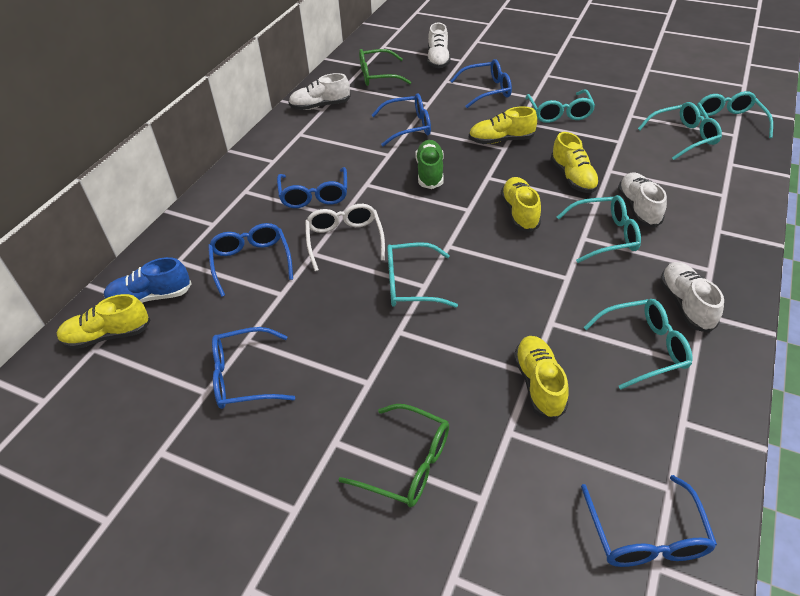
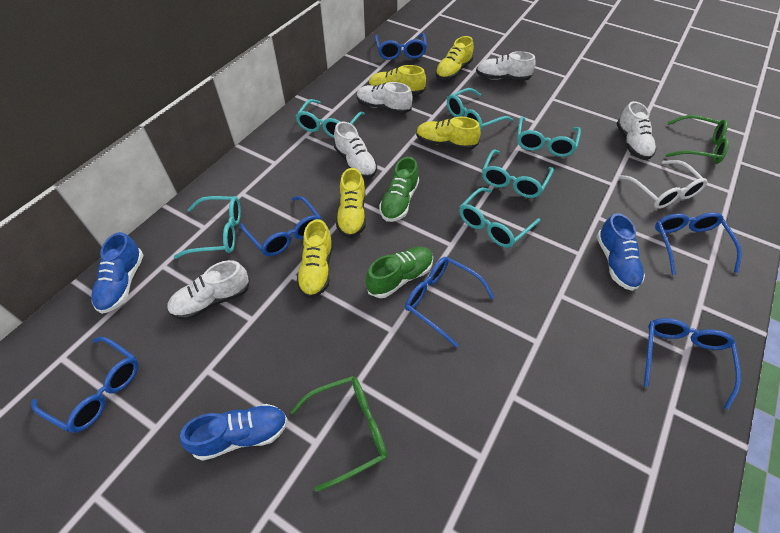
blue shoe: [104,257,192,303] = 1 -> [91,232,144,314] [180,404,288,461] [597,213,645,291] = 3
green shoe: [416,140,444,189] = 1 -> [366,247,433,298] [379,157,419,222] = 2
white shoe: [289,73,351,110] [427,23,450,68] [618,172,667,228] [660,262,724,333] = 4 -> [167,260,250,320] [334,122,377,179] [357,82,413,114] [476,51,536,81] [616,101,656,160] = 5

